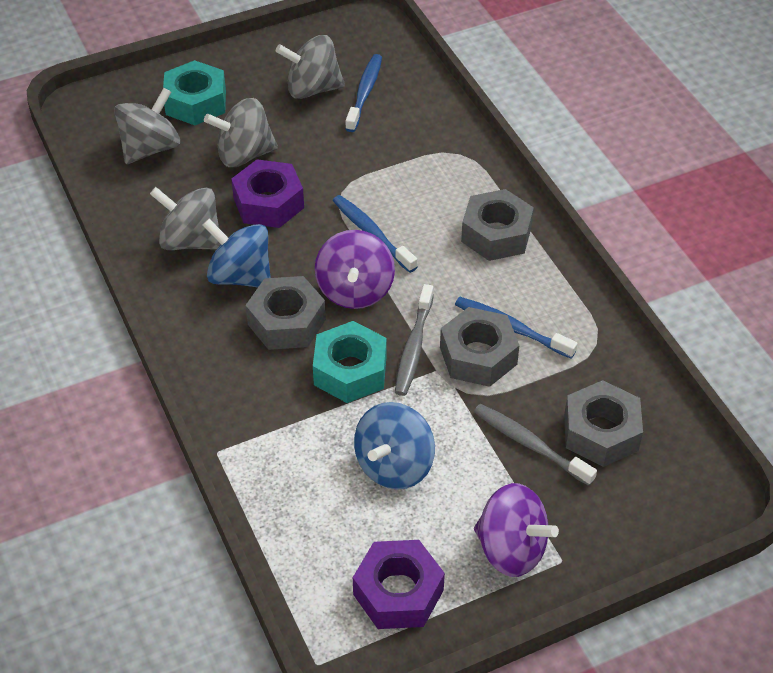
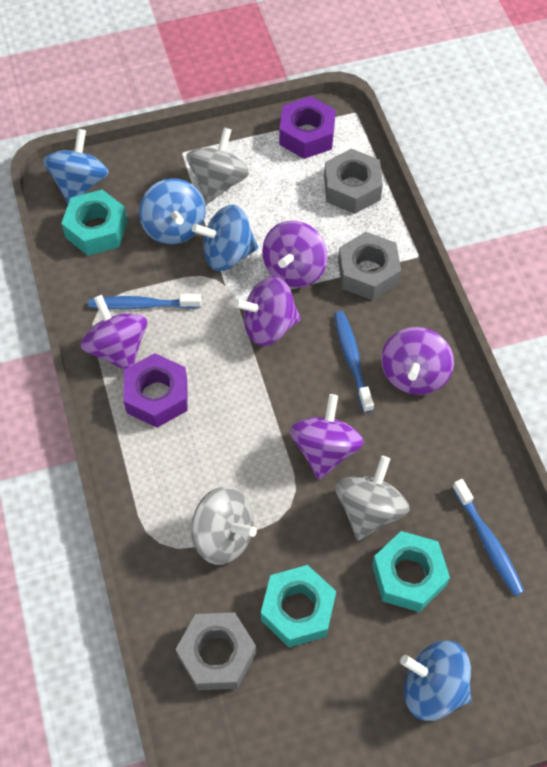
blue spinning top: [203,219,271,287] [354,402,435,490] = 2 -> [43,129,109,204] [139,178,206,245] [192,205,258,271] [400,641,471,721] = 4
grey nut: [246,276,326,350] [440,307,520,387] [461,189,534,261] [564,380,643,467] = 4 -> [176,612,256,690] [324,149,383,214] [338,232,401,301] = 3
grey spinning top: [114,88,180,164] [150,187,221,250] [204,98,278,167] [276,35,345,99] = 4 -> [186,127,249,203] [191,486,257,565] [335,456,409,540] = 3
grey toothbrush: [395,284,434,396] [474,404,597,486] = 2 -> none = 0
purple spinning top: [315,230,395,309] [474,483,559,577] = 2 -> [81,295,147,370] [234,276,301,346] [262,220,327,288] [290,394,364,480] [381,327,454,395] = 5
turquoise nut: [163,60,226,125] [313,321,386,403] = 2 -> [61,190,128,255] [261,565,336,647] [372,531,450,612] = 3

